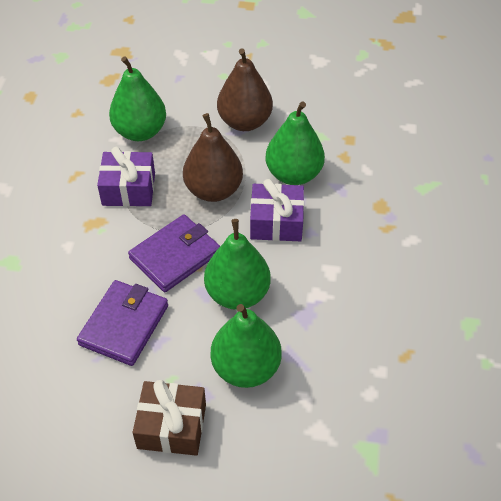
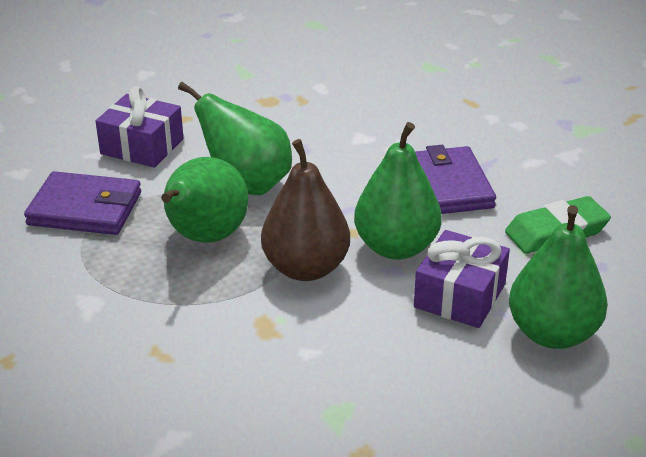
brown gift: [133,380,206,456] = 1 -> none = 0
brown pear: [183,113,243,202] [217,48,273,131] = 2 -> [261,139,350,281] = 1
green eraser: none = 0 -> [505,196,611,254] = 1

